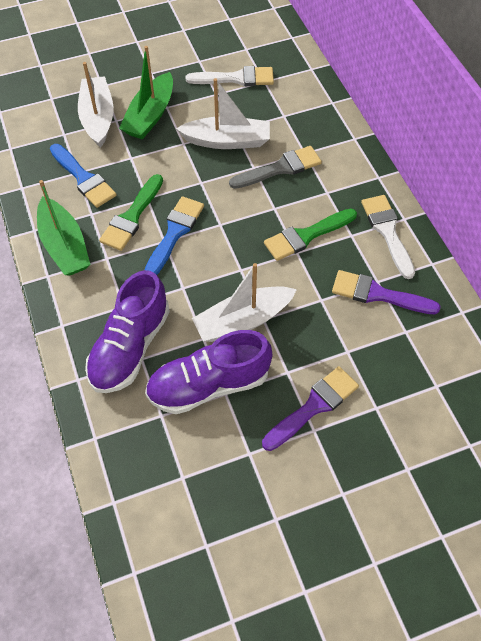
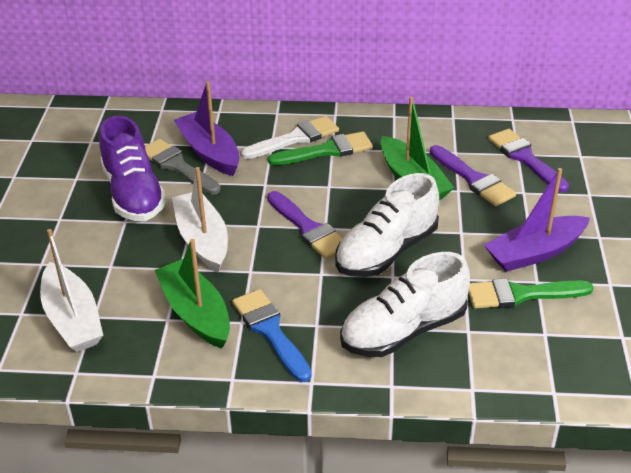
blue brush: [50,144,117,208] [145,196,204,275] = 2 -> [232,289,312,382] = 1
purple boat: none = 0 -> [174,81,240,176] [484,168,590,272] = 2
purple brush: [262,366,359,451] [332,270,441,314] = 2 -> [267,191,343,259] [430,145,516,206] [488,129,569,192] = 3
purple shoe: [85,270,170,393] [145,330,272,414] = 2 -> [99,116,167,221] = 1
white boat: [78,62,114,148] [176,78,270,149] [192,263,297,342] = 3 -> [40,229,103,352] [172,167,228,272] = 2
white brush: [186,66,274,86] [361,195,415,279] = 2 -> [241,116,339,159] = 1
white shoe: none = 0 -> [335,173,439,277] [340,252,470,357] = 2

